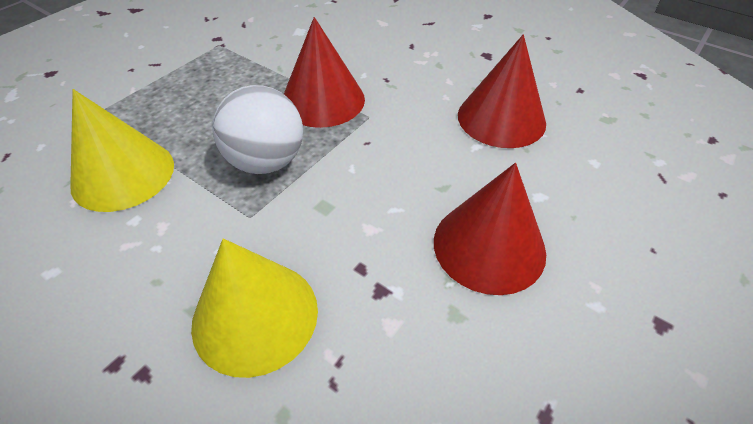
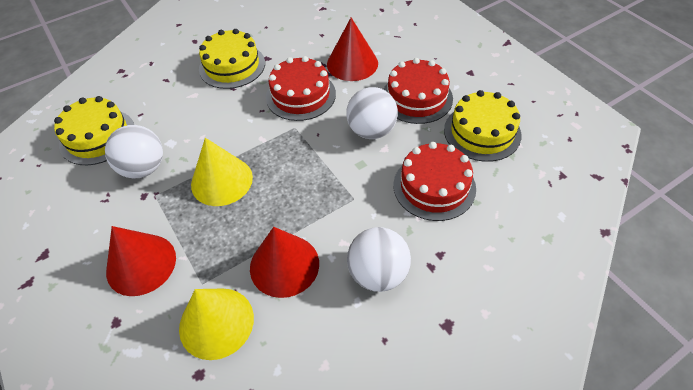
red cake: none = 0 -> [266,56,336,121] [383,58,453,124] [393,142,476,221] = 3
white ball: [212,85,303,174] = 1 -> [105,125,163,179] [346,87,398,139] [347,227,411,292] = 3
yellow cake: none = 0 -> [54,96,134,165] [199,29,265,89] [444,90,521,162] = 3

